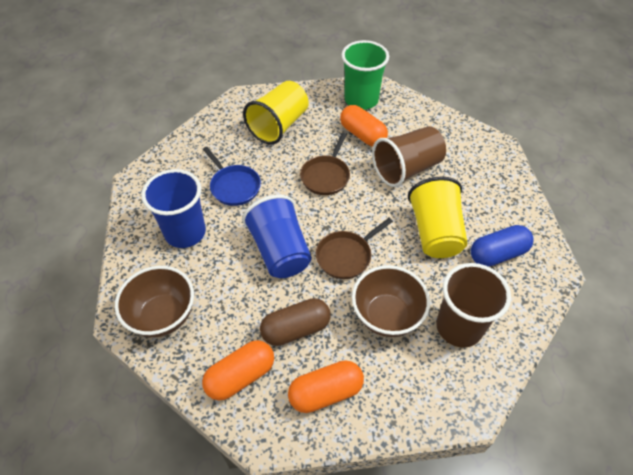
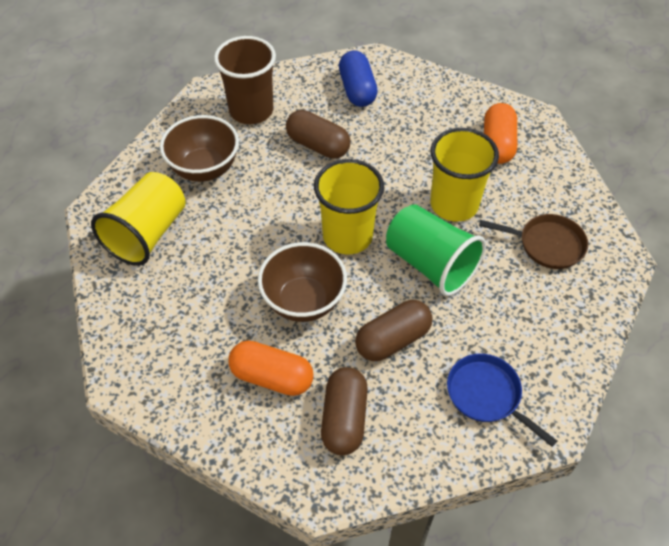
blue cup: [141,169,206,248] [242,195,312,278] = 2 -> none = 0
brown capsule: [260,298,331,346] = 1 -> [286,110,351,159] [321,367,368,455] [355,300,432,361] = 3
brown cup: [372,126,446,187] [437,263,511,348] = 2 -> [214,36,276,124] = 1
brown pan: [300,133,350,195] [316,218,393,279] = 2 -> [479,214,588,269] = 1
orange capsule: [202,340,274,400] [288,360,364,413] [340,105,388,146] = 3 -> [228,340,314,396] [484,103,517,164] = 2
yellow cup: [243,81,309,145] [408,177,467,258] = 2 -> [91,172,186,266] [314,159,384,255] [430,128,499,222] = 3

